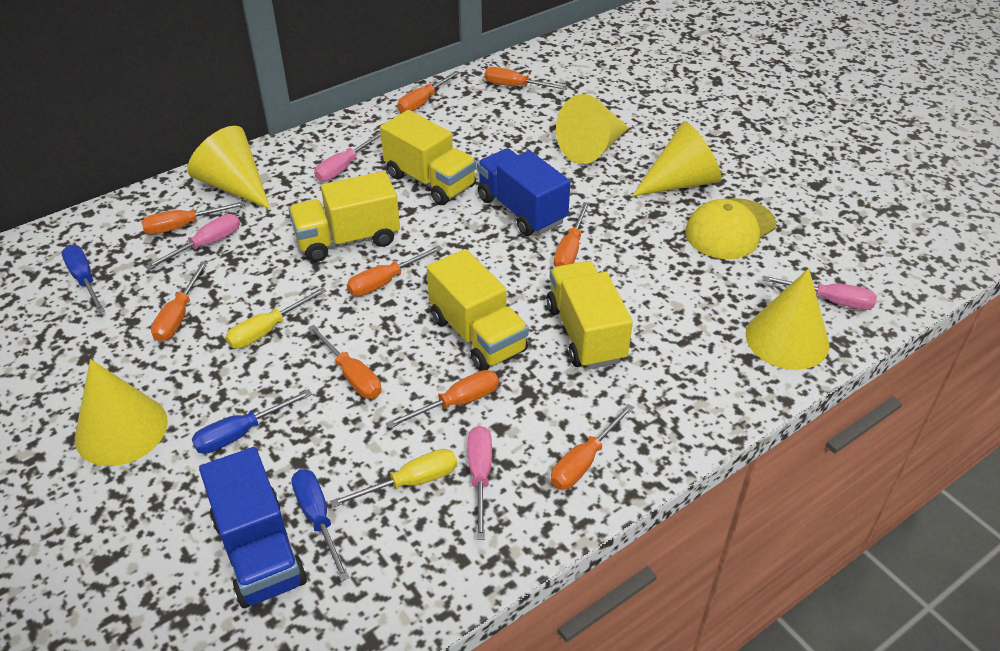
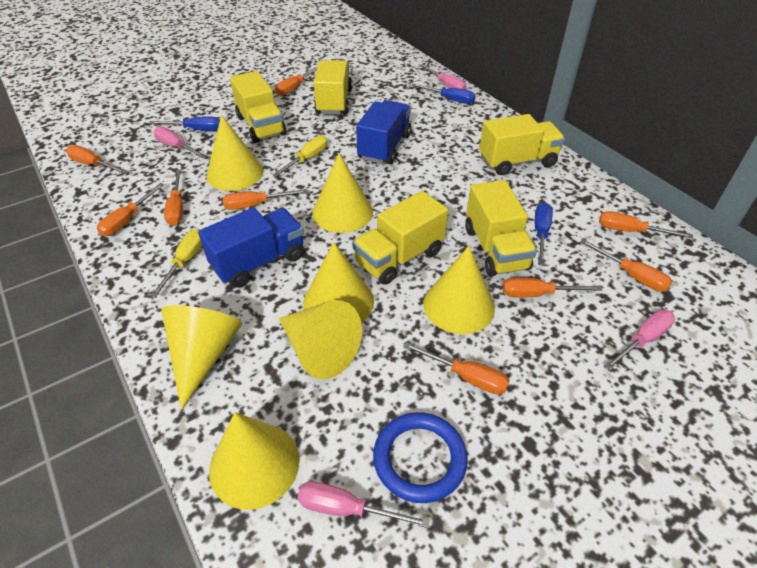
blue ring: none = 0 -> [373,412,468,503] = 1
yellow cap: [685,198,776,259] = 1 -> none = 0
yellow cone: [75,359,168,466] [187,126,270,209] [556,94,629,164] [632,121,722,196] [745,268,829,370] = 5 -> [161,305,242,410] [207,115,263,191] [209,412,300,510] [279,300,362,379] [303,242,374,323] [312,153,373,233] [423,246,495,334] = 7
yellow truck: [288,171,400,262] [380,110,477,205] [427,249,529,371] [547,261,633,369] = 4 -> [230,71,286,143] [314,60,352,115] [352,191,448,285] [465,180,537,276] [479,114,565,175] = 5

